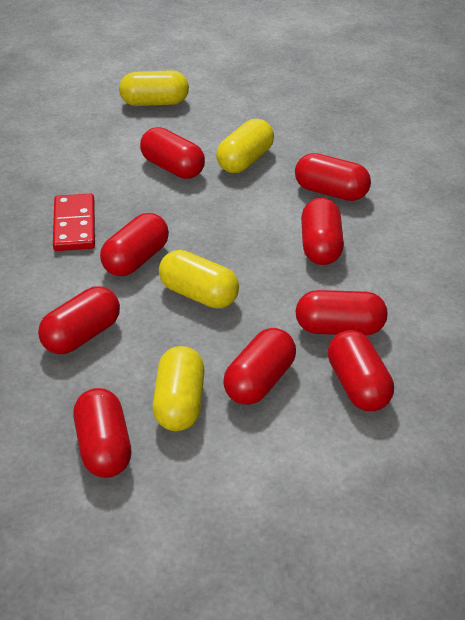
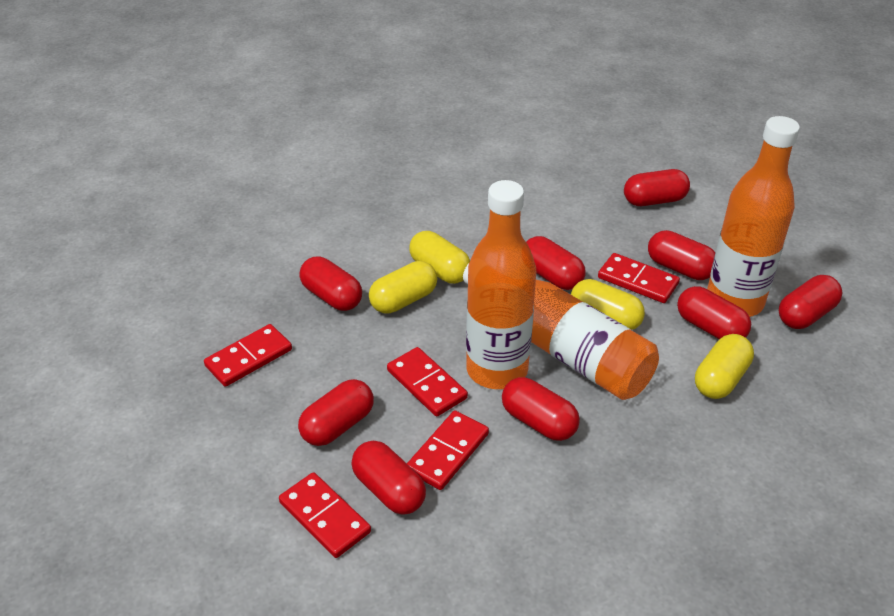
orange bottle: none = 0 -> [463,262,659,400] [466,180,536,389] [707,116,800,317] = 3
red domino: [53,194,95,251] = 1 -> [204,324,292,387] [279,472,371,558] [387,347,468,417] [407,411,489,490] [598,253,680,303] = 5

